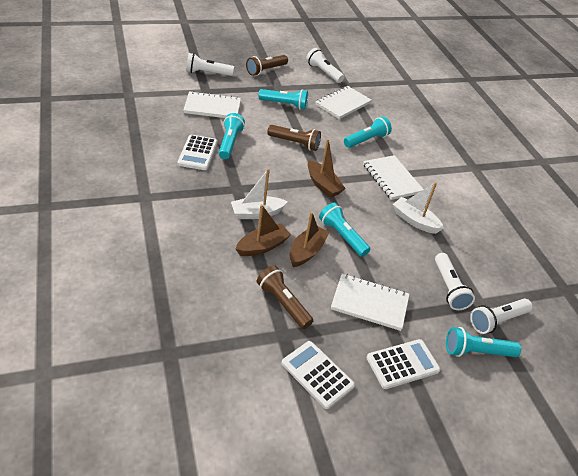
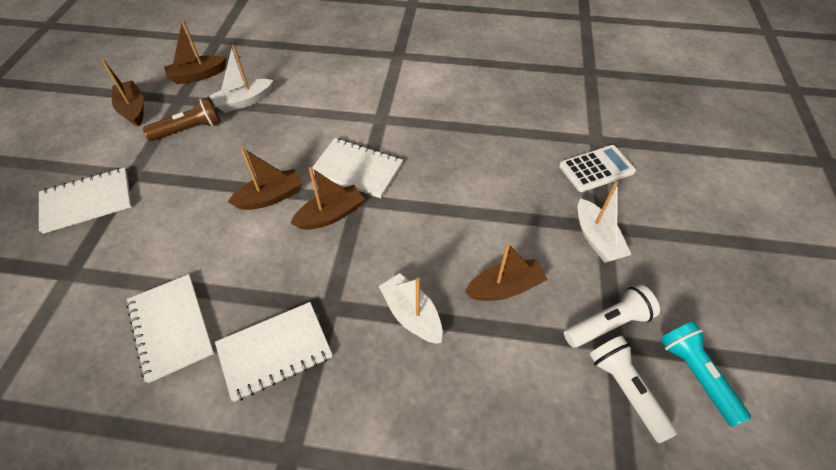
brown boat: [236,204,291,256] [290,212,330,267] [307,139,346,198] = 3 -> [102,59,144,126] [164,20,226,84] [228,148,303,210] [290,167,365,230] [465,243,548,301] = 5
brown flashlight: [246,55,288,76] [257,266,313,329] [267,125,321,151] = 3 -> [143,97,220,141] = 1
turquoise flashlight: [219,113,245,159] [259,89,308,110] [319,203,370,257] [344,116,392,148] [446,327,521,357] = 5 -> [661,321,751,427] = 1
white boat: [231,169,287,219] [393,182,444,234] = 2 -> [210,45,273,113] [379,273,443,344] [578,181,632,263] = 3
white calculator: [178,135,218,170] [281,341,355,409] [367,339,440,389] = 3 -> [559,145,636,192] = 1
white flashlight: [186,53,234,76] [306,48,345,83] [435,253,475,310] [470,299,533,334] = 4 -> [564,284,660,348] [590,336,677,443] = 2

